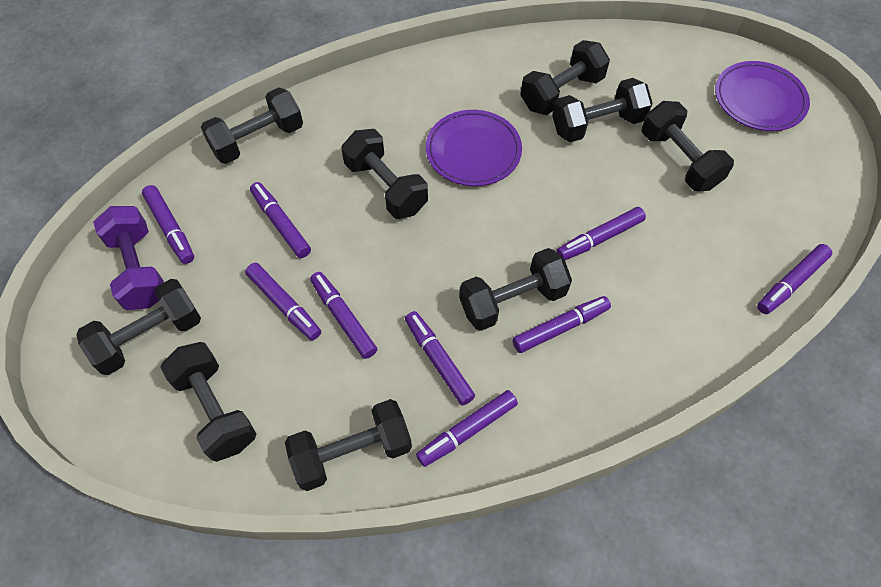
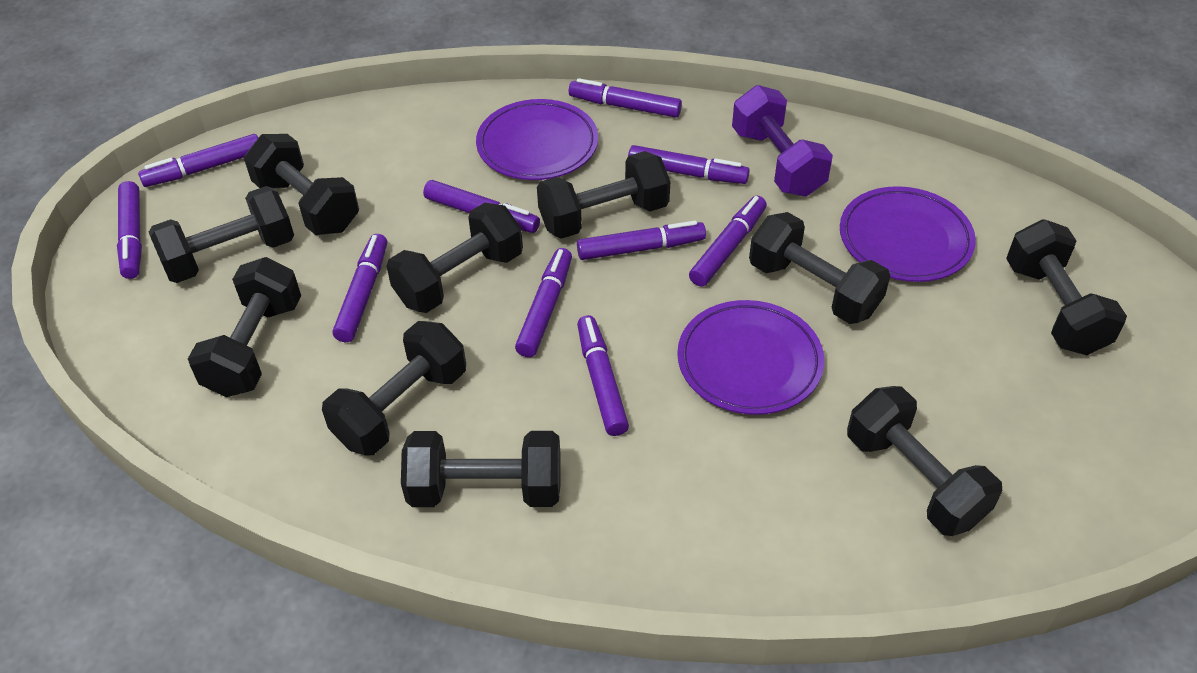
black dumbbell: [76,279,201,375] [160,342,256,462] [201,87,303,164] [285,399,412,491] [341,129,428,219] [459,248,572,331] [520,40,610,115] [552,78,653,142] [642,101,734,191] = 9 -> [149,186,294,283] [188,257,301,397] [244,134,359,235] [322,321,466,455] [387,203,523,313] [401,431,561,507] [537,151,670,239] [749,212,890,324] [847,386,1002,536] [1006,219,1127,355] = 10
purple marker: [142,185,194,264] [245,263,321,340] [250,182,311,258] [310,272,377,359] [405,311,475,405] [416,390,518,467] [513,296,611,353] [557,207,646,260] [757,244,832,314] = 9 -> [117,181,142,279] [138,134,258,187] [333,234,387,342] [423,180,540,233] [515,248,572,357] [569,78,682,117] [577,221,706,260] [577,315,629,436] [628,145,750,184] [689,196,767,287] = 10
purple plate: [426,110,522,186] [715,61,810,131] = 2 -> [476,99,598,180] [677,300,824,415] [840,186,976,282] = 3

